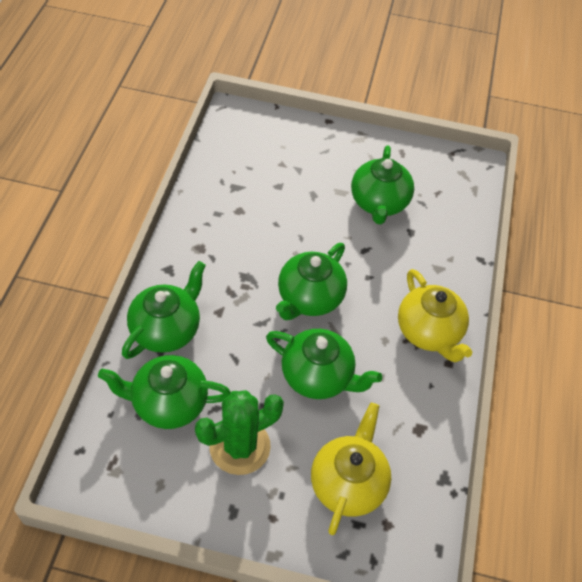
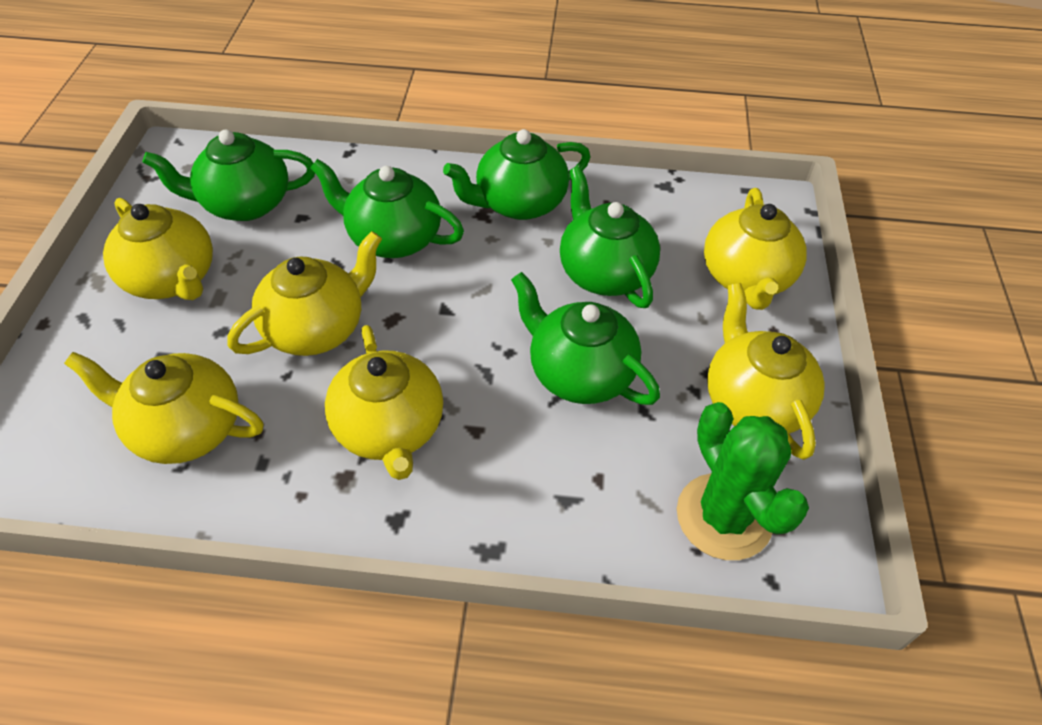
yellow teapot: [311,402,391,535] [398,269,472,362] = 2 -> [64,352,263,464] [103,198,213,300] [227,231,382,356] [325,325,443,480] [704,188,807,310] [707,283,825,460] = 6

